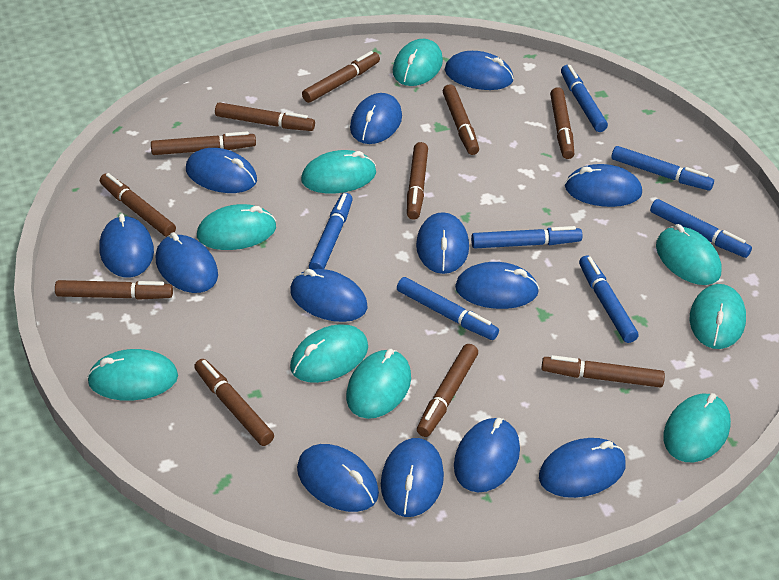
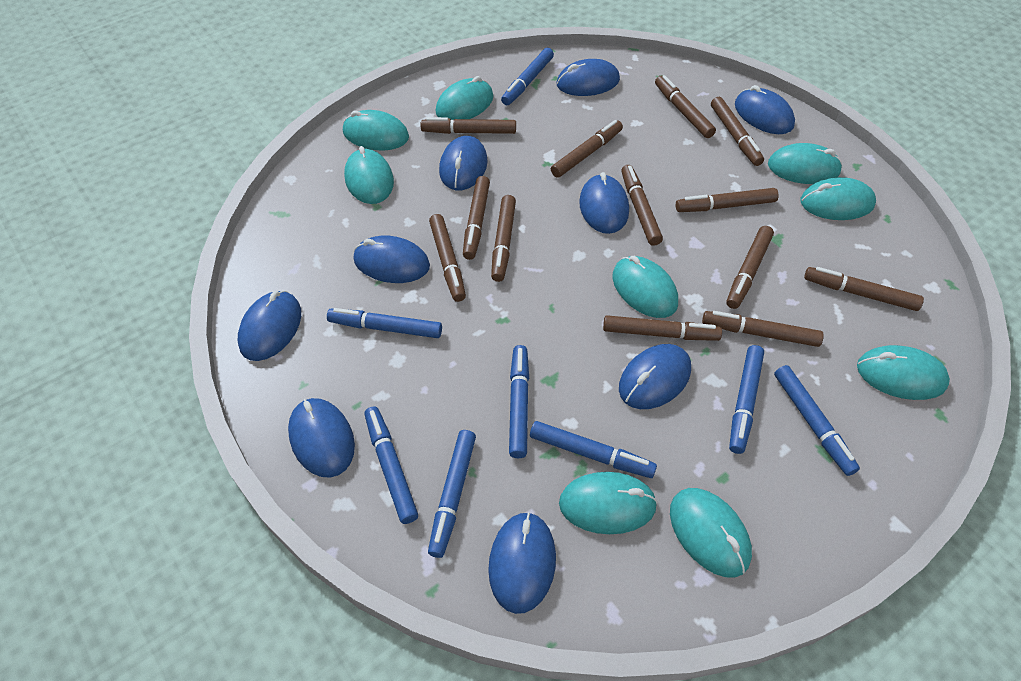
blue marker: [309,193,353,269] [397,277,499,340] [471,226,583,248] [561,65,608,132] [579,255,639,343] [611,146,714,191] [650,199,752,258] = 7 -> [327,308,442,338] [364,407,418,524] [428,430,476,558] [501,48,554,105] [509,345,529,458] [530,421,657,478] [729,345,764,454] [774,365,860,476] = 8
blue mouse: [99,214,154,278] [156,232,218,293] [186,148,257,193] [290,269,367,322] [297,444,379,512] [350,93,402,144] [381,438,444,517] [416,212,469,274] [445,51,514,90] [454,418,520,492] [455,262,539,309] [539,438,626,498] [565,164,642,207] = 13 -> [238,291,301,361] [288,398,355,478] [354,235,430,283] [439,136,488,190] [488,512,556,614] [556,59,620,96] [579,172,629,234] [619,344,691,409] [735,85,795,134] = 9
brown marker: [55,280,173,300] [100,173,176,237] [151,132,256,155] [194,359,274,446] [215,102,315,131] [302,51,380,103] [407,142,428,220] [417,344,478,437] [443,84,479,155] [541,355,665,388] [550,87,574,159] = 11 -> [421,117,516,134] [429,214,466,302] [463,176,490,260] [491,195,516,282] [551,120,623,178] [603,315,722,341] [621,165,663,246] [655,75,716,138] [676,188,778,212] [702,311,824,347] [711,97,764,166] [726,226,774,309] [804,267,924,311] = 13

